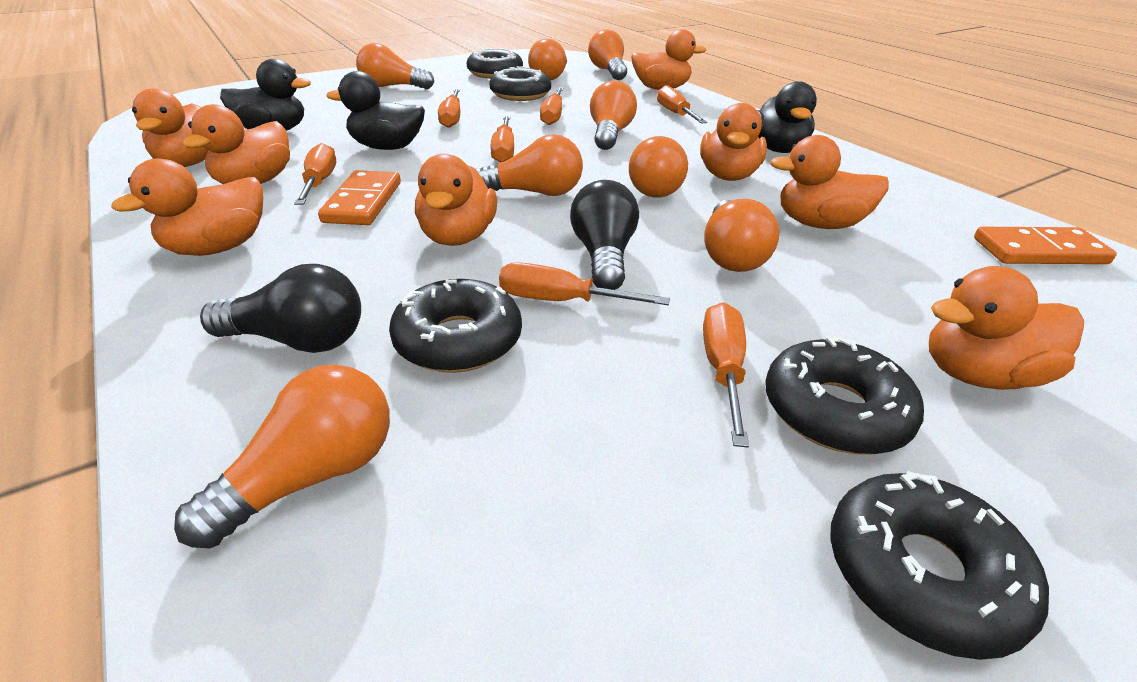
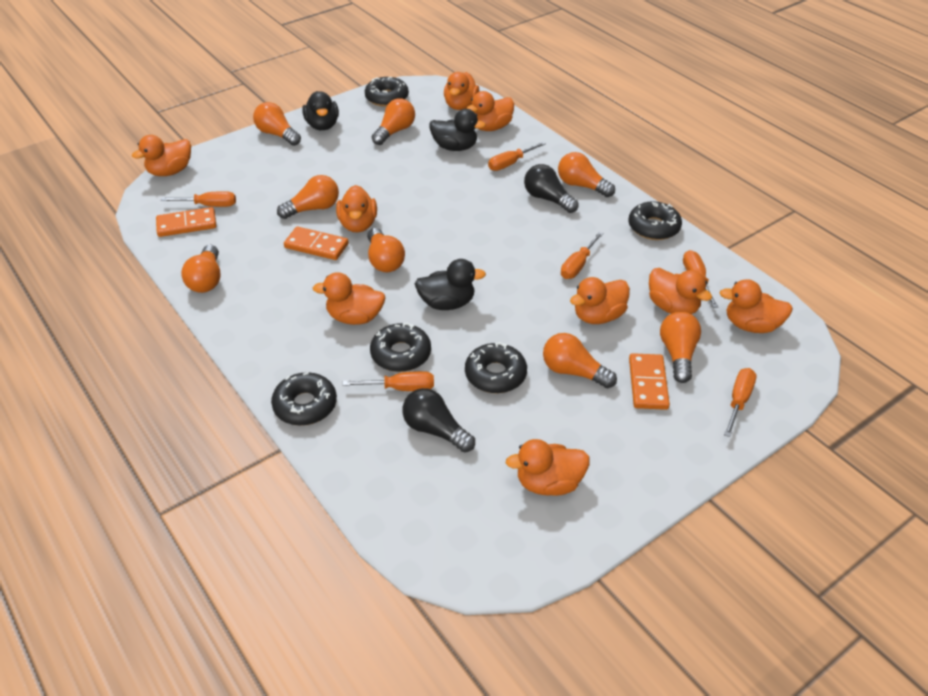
orange domino: [318,170,401,225] [974,227,1117,264] = 2 -> [156,207,216,237] [284,227,349,260] [629,353,670,410] = 3
orange duck: [111,158,263,256] [132,88,209,167] [182,104,290,184] [415,154,497,246] [631,29,707,90] [700,103,767,181] [770,135,889,229] [929,266,1084,390] = 8 -> [132,135,191,176] [313,272,385,325] [336,185,377,232] [444,72,479,110] [466,91,514,131] [506,439,590,496] [570,277,630,324] [649,268,712,314] [720,279,793,333] = 9
orange screwdriver: [294,143,336,205] [438,89,460,128] [490,116,514,163] [499,262,670,305] [540,87,564,125] [657,85,707,124] [703,302,749,447] = 7 -> [161,191,236,207] [343,371,434,391] [488,142,546,171] [561,232,603,279] [683,250,718,308] [724,368,757,437] = 6

